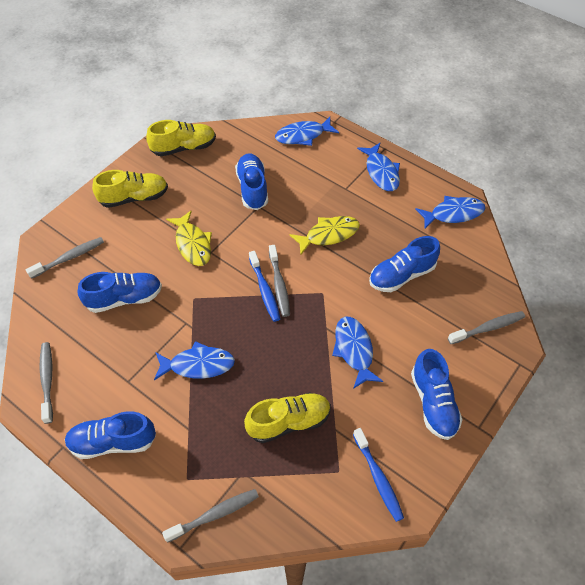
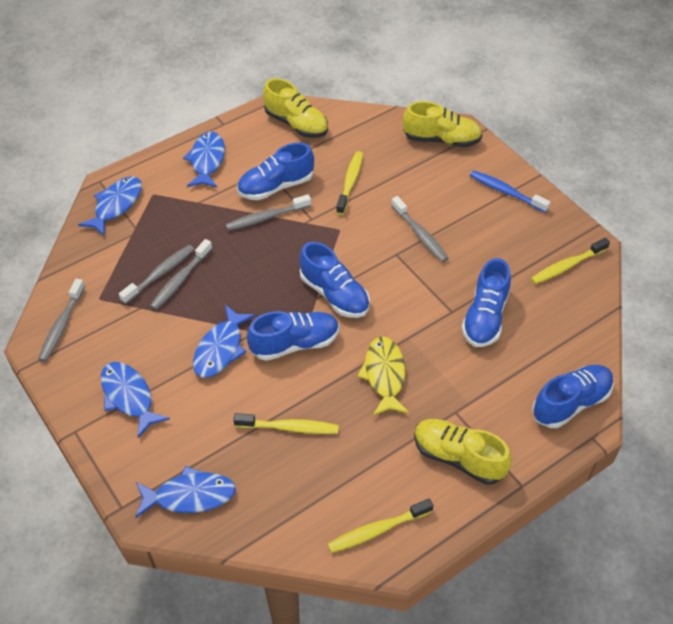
blue toothbrush: [249,251,280,322] [353,428,404,522] = 2 -> [470,170,550,213] = 1
yellow fish: [166,211,212,266] [290,216,360,254] = 2 -> [357,336,409,416] = 1
yellow toothbrush: none = 0 -> [233,413,339,434] [328,499,434,553] [336,151,363,215] [530,238,610,284] = 4

